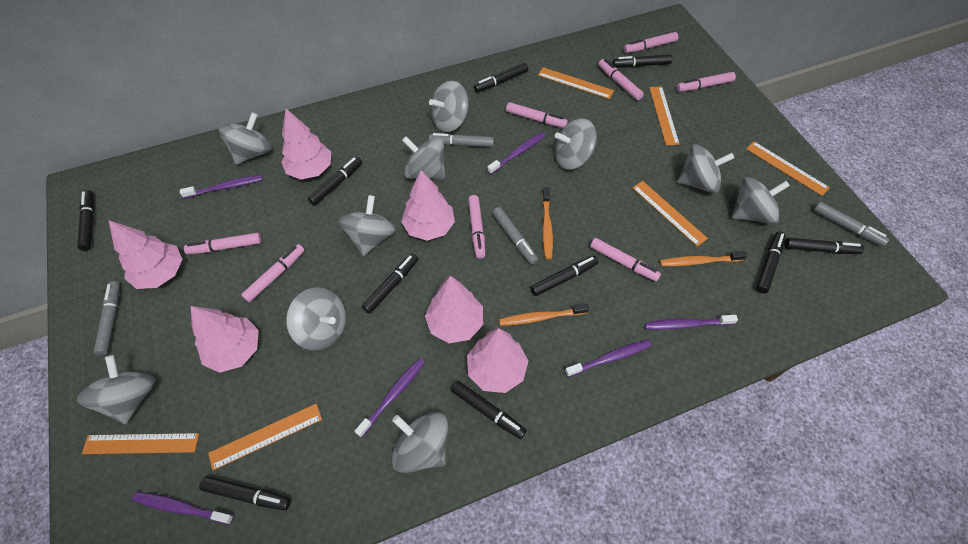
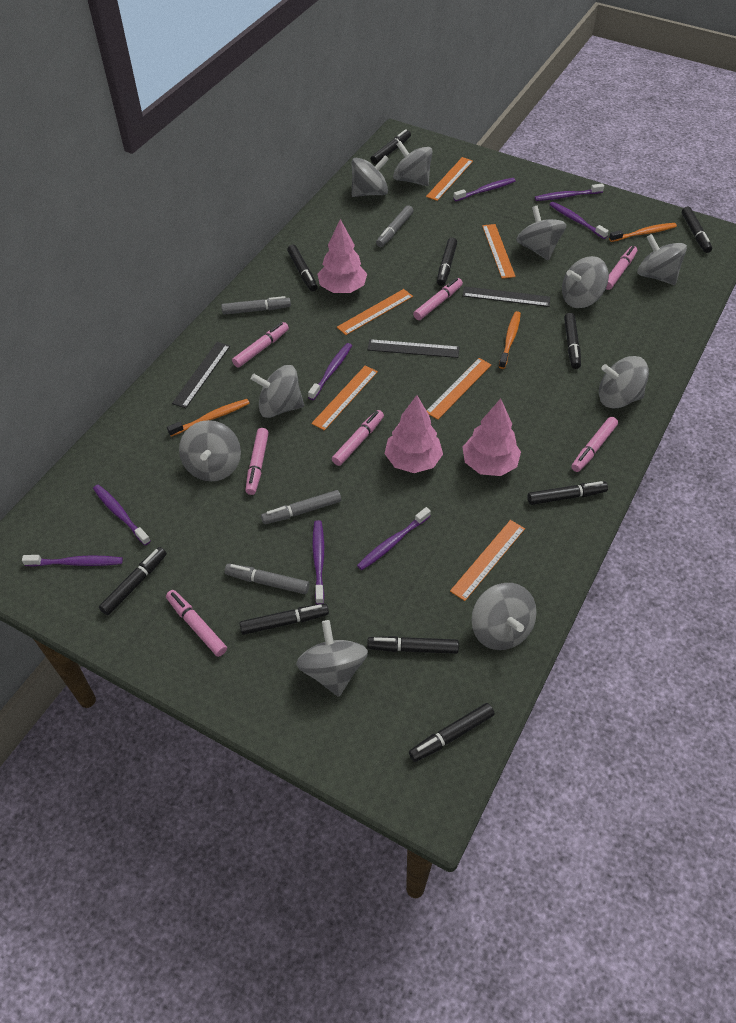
black ruler: none = 0 -> [172,342,230,408] [368,339,459,358] [463,286,550,307] = 3
pink marker: [184,233,262,254] [241,244,305,302] [468,195,485,259] [506,102,568,128] [590,238,661,282] [598,59,644,100] [624,32,678,53] [677,72,736,92] = 8 -> [166,590,227,657] [232,322,289,368] [245,428,269,495] [332,410,384,466] [413,278,463,320] [571,417,618,472] [606,246,637,290] = 7
pink tree: [109,220,182,289] [191,306,259,373] [281,109,331,180] [401,170,455,241] [425,276,483,343] [467,328,528,393] = 6 -> [317,219,367,293] [384,395,443,473] [462,398,521,476] = 3
purple toothbrush: [132,492,234,525] [180,175,263,198] [354,358,425,438] [487,132,545,174] [565,340,651,377] [645,315,738,330] = 6 -> [22,555,123,567] [93,485,151,545] [308,343,352,400] [312,520,324,604] [357,507,431,570] [453,178,515,201] [535,183,604,201] [549,202,609,239] = 8

